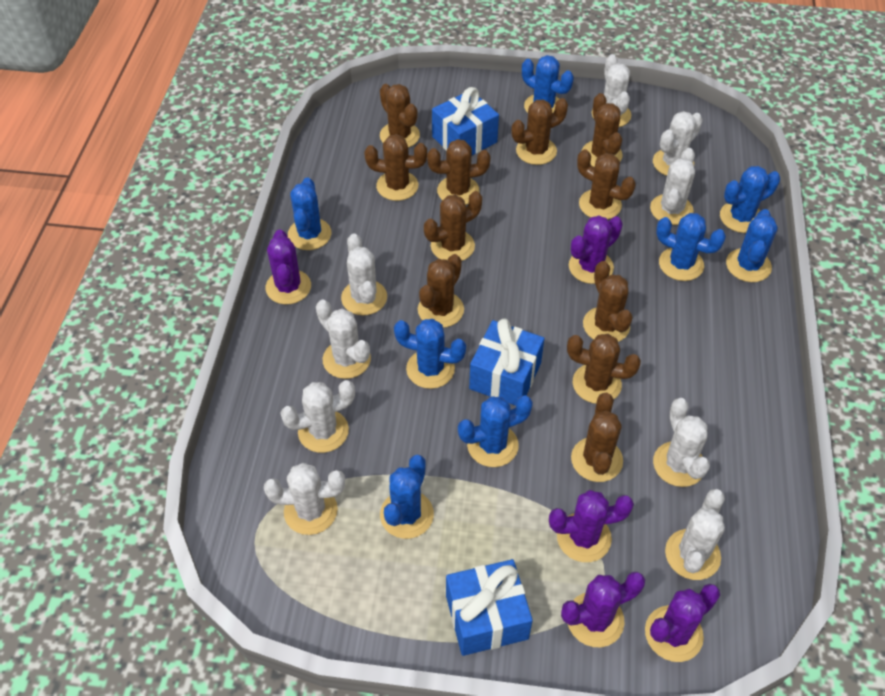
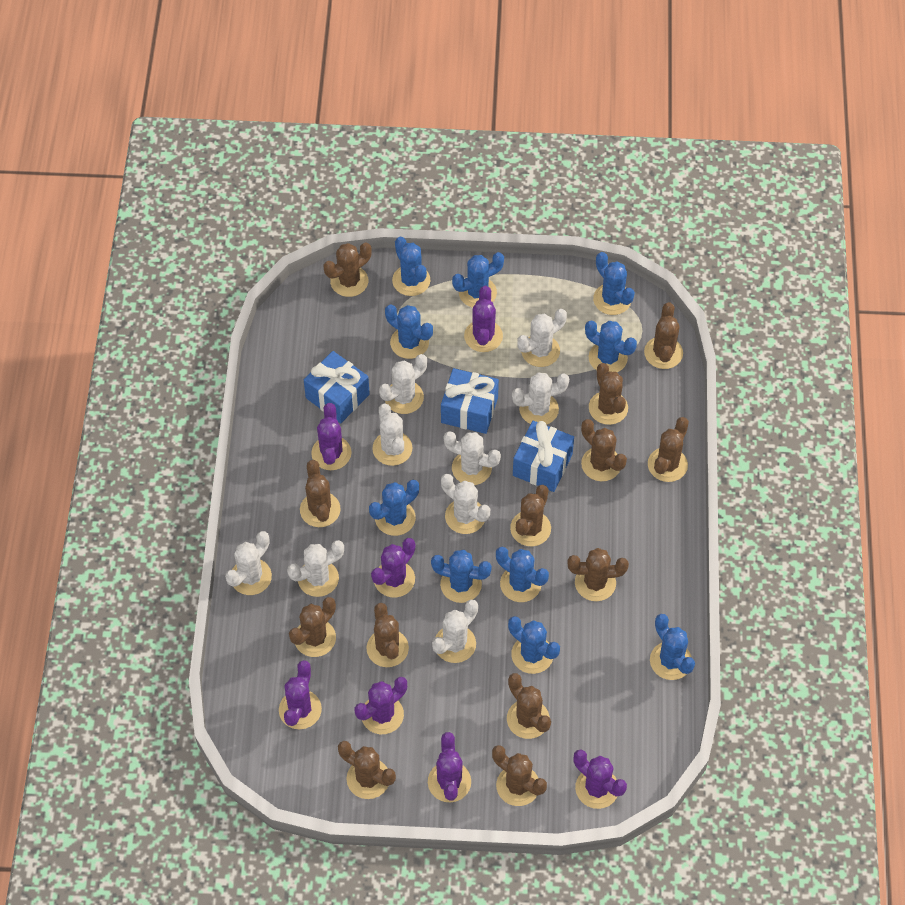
blue cactus: [288,178,332,250] [380,455,434,539] [394,319,466,389] [458,396,533,467] [522,55,574,114] [656,213,726,281] [720,166,780,233] [726,209,778,282] = 8 -> [369,480,419,536] [385,304,433,359] [392,237,430,296] [431,550,492,603] [452,252,504,308] [496,547,549,602] [508,616,560,674] [585,320,637,372] [593,252,635,315] [650,614,695,680] = 10
brown cactus: [364,134,427,201] [380,84,420,148] [418,254,464,328] [424,191,482,261] [427,139,491,205] [512,98,568,165] [567,334,641,404] [571,393,623,482] [577,149,636,219] [582,93,622,167] [583,261,632,342] = 11 -> [289,597,336,657] [300,460,341,527] [324,242,372,297] [338,741,396,799] [366,603,409,667] [492,745,547,806] [507,673,551,739] [510,485,551,546] [568,548,629,601] [581,419,627,481] [589,363,628,425] [644,302,683,369] [648,417,689,482] = 13
purple cactus: [265,229,311,304] [549,490,634,562] [561,572,645,647] [569,215,623,284] [645,584,720,662] = 5 -> [279,660,322,729] [311,403,352,470] [355,677,407,734] [371,538,415,598] [428,732,471,802] [464,286,503,352] [573,750,627,809] = 7

